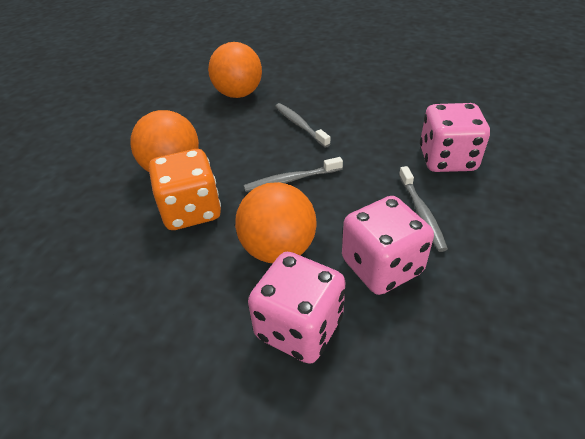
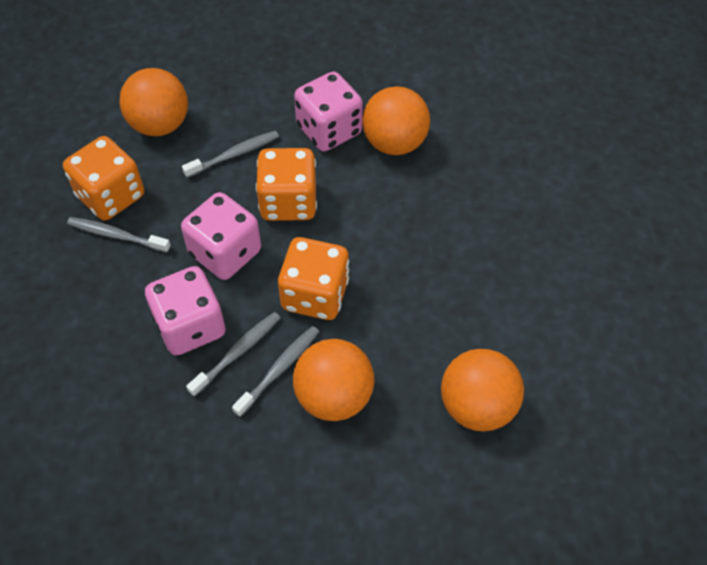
grey toothbrush: [244,157,343,192] [275,103,330,148] [399,166,448,252] = 3 -> [67,217,171,253] [182,131,279,178] [186,312,280,397] [232,326,319,417] = 4
orange ball: [130,110,199,172] [208,42,262,98] [235,182,317,263] = 3 -> [119,68,188,136] [293,339,374,421] [362,86,430,155] [441,349,524,431] = 4
orange dice: [149,149,221,230] = 1 -> [63,136,144,221] [256,148,317,221] [278,237,349,320] = 3

